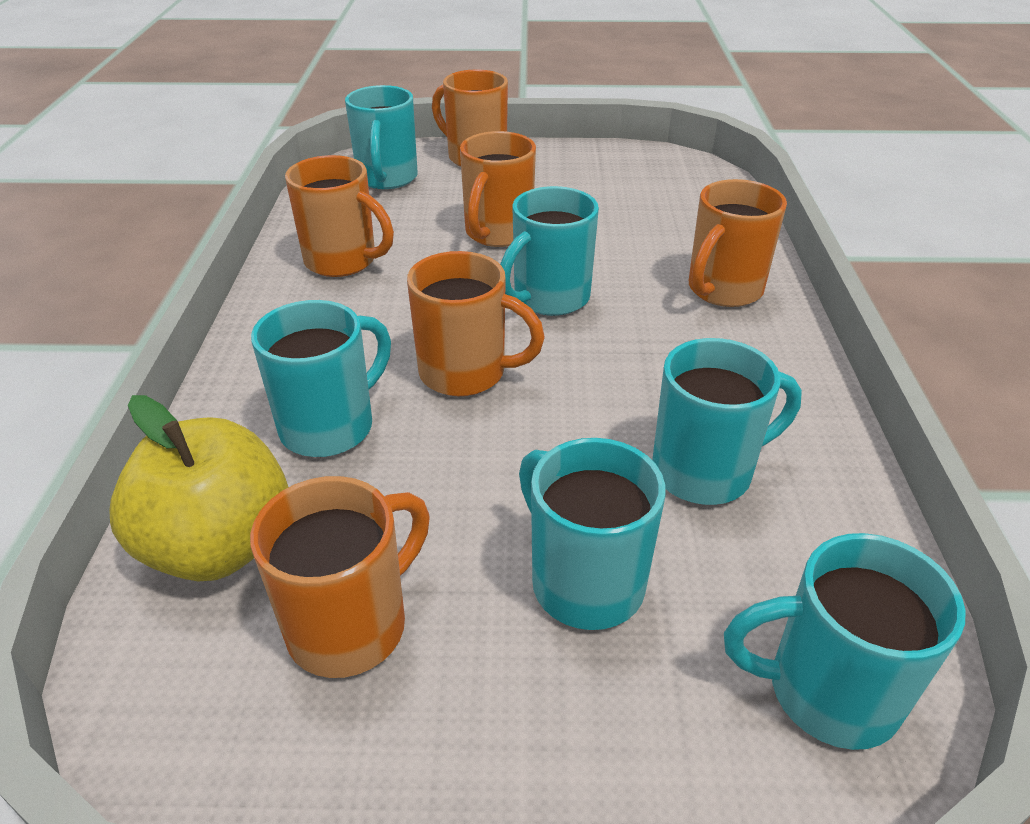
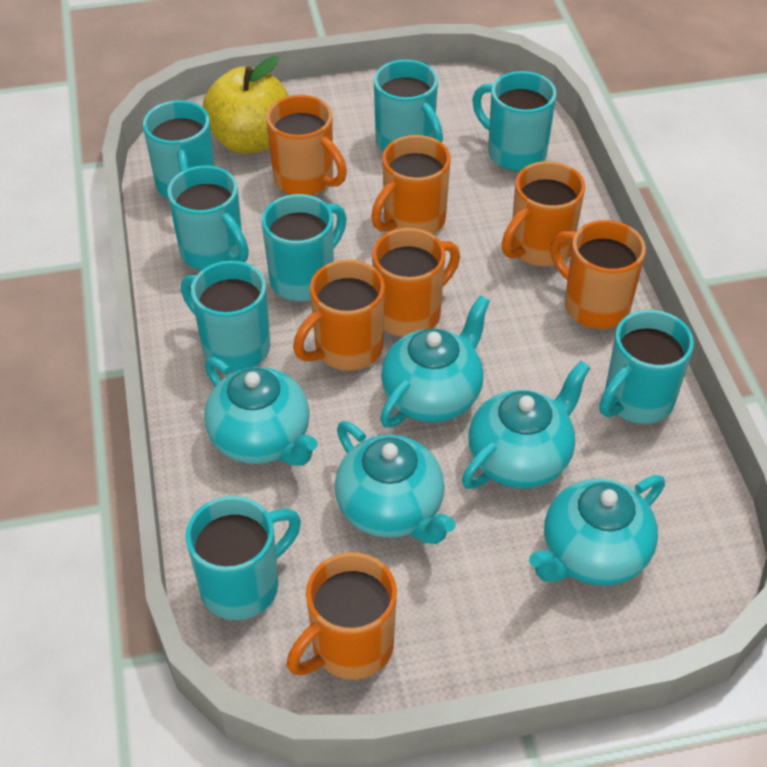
orange mug: [250,476,430,678] [285,155,394,277] [407,251,545,396] [432,69,508,167] [460,131,536,247] [689,179,787,307] = 6 -> [266,95,347,195] [287,552,397,680] [293,259,385,371] [371,135,451,234] [372,228,460,337] [502,161,585,266] [550,220,646,329] = 7
turquoise mug: [251,300,391,457] [345,85,418,189] [500,186,599,316] [519,438,666,630] [652,338,802,505] [724,533,965,750] = 6 -> [143,100,215,199] [167,165,249,270] [181,260,271,372] [186,496,301,620] [262,194,347,301] [374,60,443,152] [472,71,556,171] [600,310,694,424] = 8
turquoise teapot: none = 0 -> [204,357,318,466] [335,421,456,544] [380,295,490,428] [462,361,591,489] [529,475,665,586] = 5

